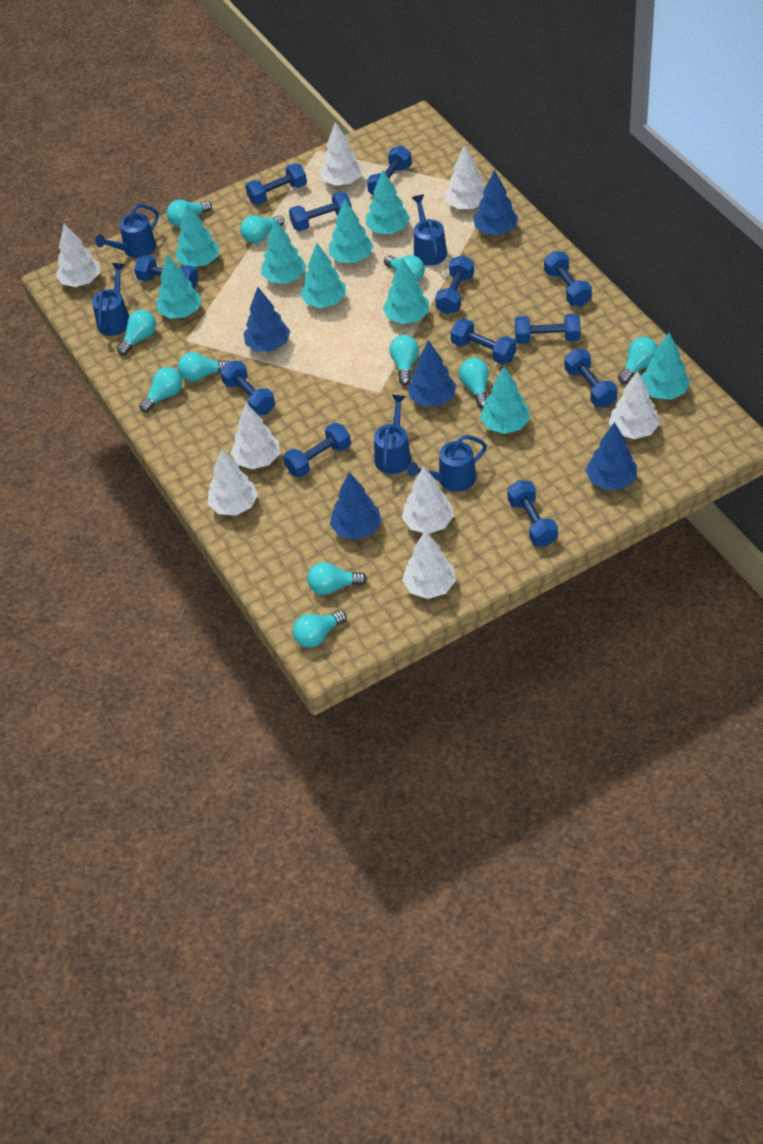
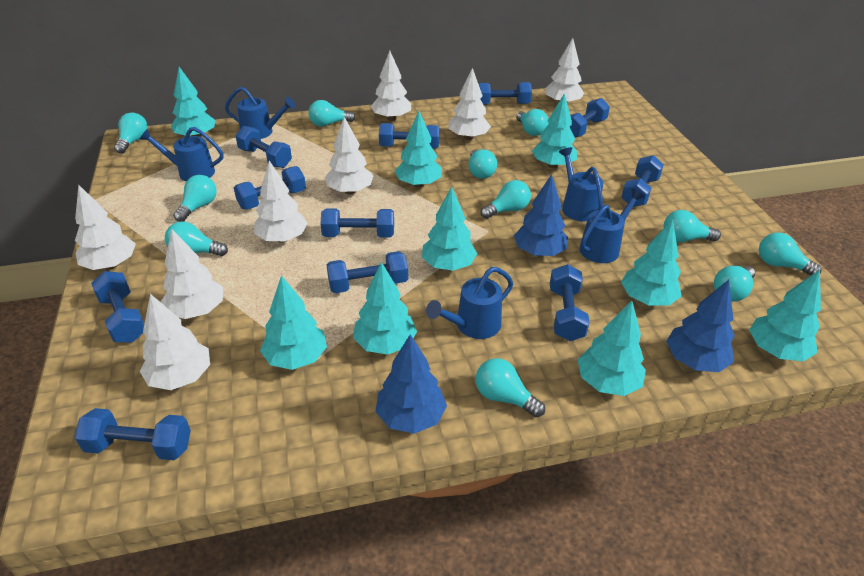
blue dumbbell: [134,255,198,289] [220,361,275,415] [245,163,307,205] [283,423,351,477] [289,191,352,231] [367,146,412,196] [435,255,474,314] [450,318,516,364] [508,480,558,546] [515,314,581,344] [544,251,592,306] [564,349,618,407] = 12 -> [74,408,191,460] [91,271,144,342] [234,166,306,209] [235,126,292,168] [320,208,394,237] [326,251,408,293] [379,123,440,148] [479,82,532,105] [550,264,590,341] [569,98,610,137] [621,155,664,207] = 11
blue tree: [244,287,290,352] [330,472,382,540] [408,340,456,406] [474,170,519,235] [585,422,637,490] = 5 -> [376,334,447,434] [514,174,568,256] [666,280,735,372] = 3

